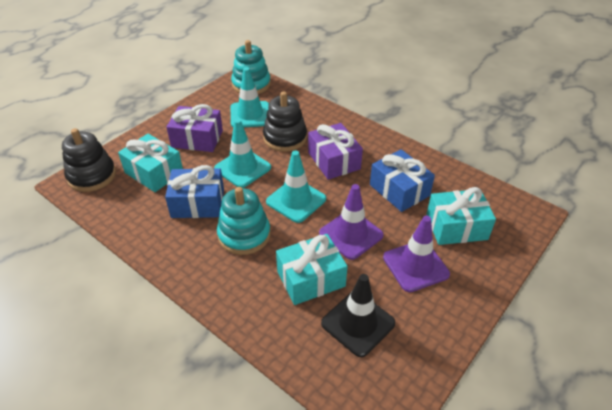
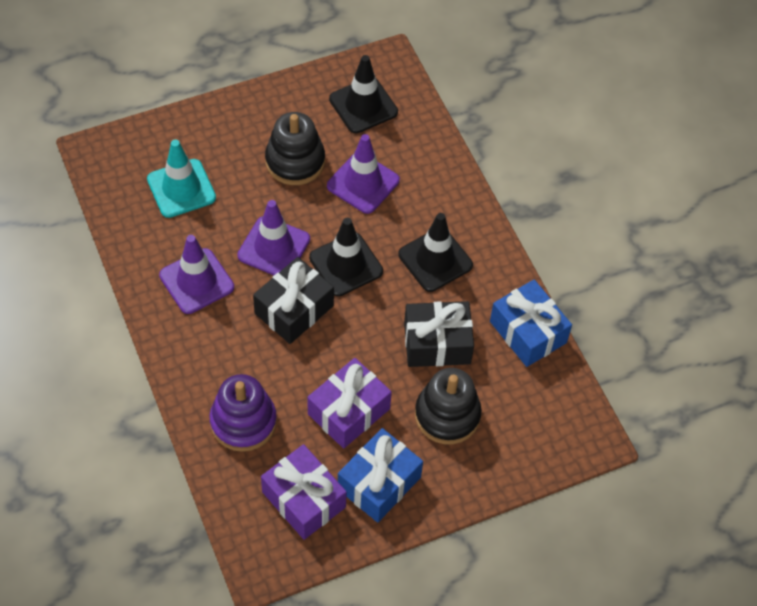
black gift: none = 0 -> [253,257,334,344] [404,301,474,367] = 2
black traffic cone: [321,274,395,357] = 1 -> [309,218,383,296] [329,55,398,133] [398,213,473,292] = 3
purple stacking toy: none = 0 -> [210,374,277,452] = 1
purple traffic cone: [319,184,384,260] [383,216,450,292] = 2 -> [159,235,234,314] [237,200,310,275] [327,134,400,214] = 3
turquoise gift: [118,134,183,192] [276,234,348,305] [426,187,496,245] = 3 -> none = 0
turquoise stacking toy: [217,187,270,255] [231,40,271,94] = 2 -> none = 0
turquoise traffic cone: [214,119,271,188] [231,67,269,127] [266,150,326,223] = 3 -> [147,140,216,218] = 1

